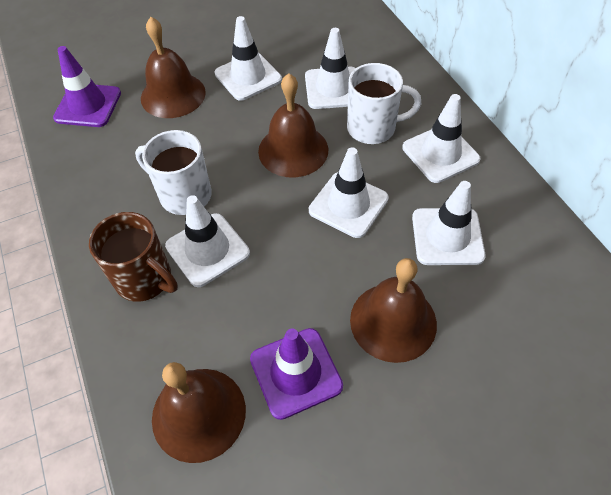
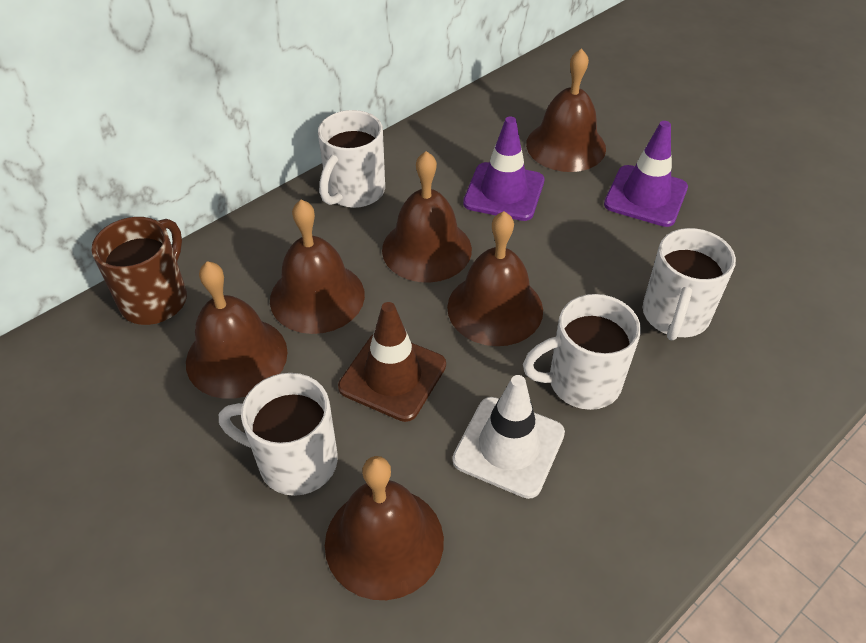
brown bell: [141,17,206,118] [152,362,246,463] [258,73,328,177] [350,258,437,363] = 4 -> [186,261,288,399] [270,200,365,334] [325,456,444,600] [382,151,472,283] [447,211,543,346] [526,48,606,172] = 6
brown traffic cone: none = 0 -> [338,302,446,422] = 1
white mug: [135,130,212,215] [347,63,421,144] = 2 -> [219,373,338,496] [318,110,385,208] [523,294,641,410] [643,228,736,340] = 4
white traffic cone: [165,195,250,287] [215,16,282,101] [305,28,356,109] [309,147,389,238] [402,94,481,183] [412,181,486,265] = 6 -> [452,375,565,499] = 1

